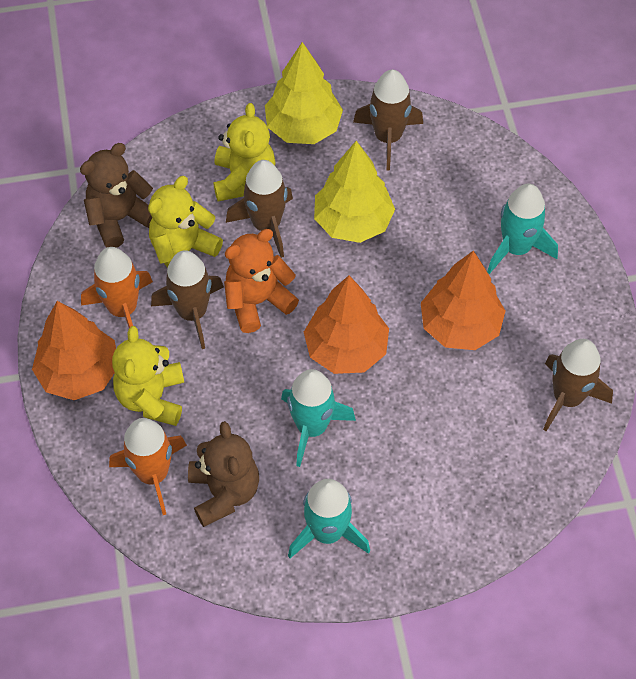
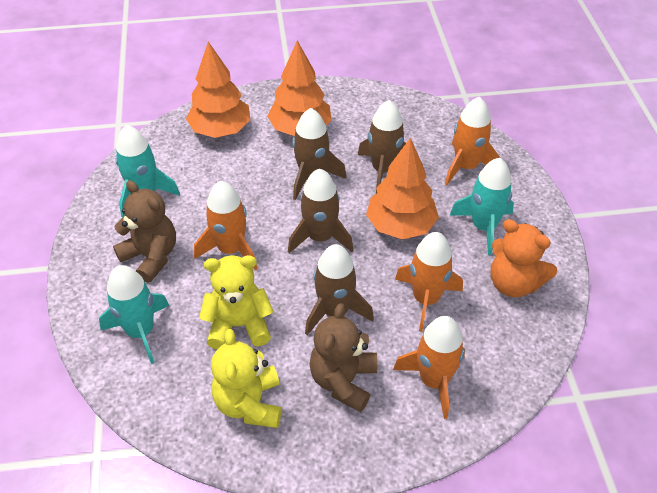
orange rocket: [81,247,153,328] [109,418,187,515] = 2 -> [194,181,258,271] [393,316,465,419] [395,232,463,332] [445,97,500,185] = 4
yellow teddy bear: [112,326,184,426] [148,176,223,268] [213,103,275,201] = 3 -> [199,255,274,349] [211,329,281,428] = 2
yellow tree: [265,42,343,144] [314,141,395,243] = 2 -> none = 0

